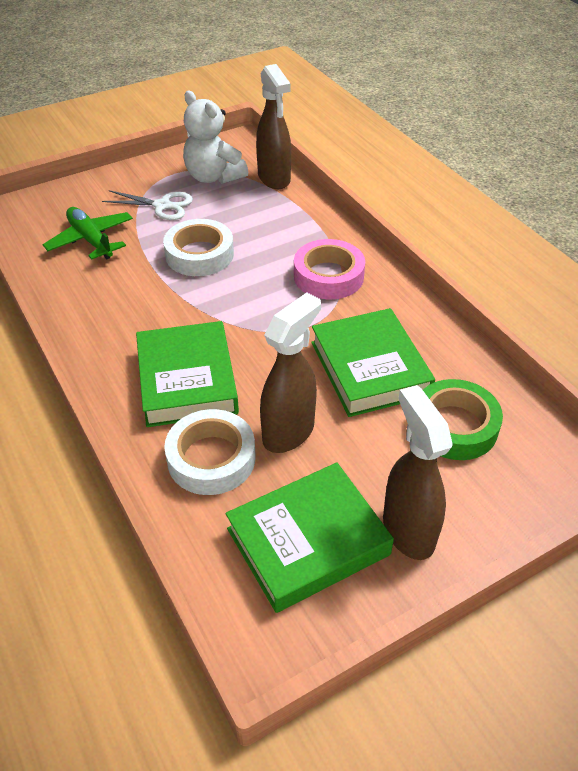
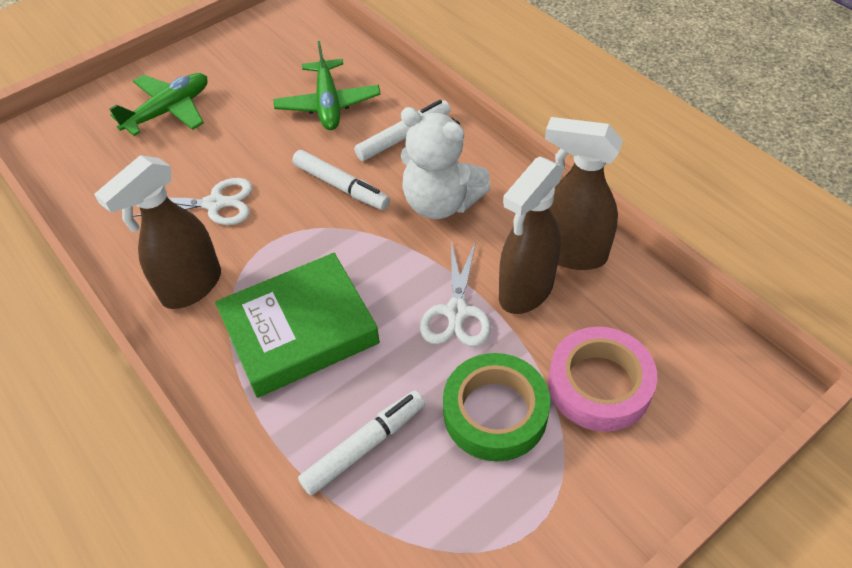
green book: [136,321,239,427] [225,462,394,613] [311,308,435,417] = 3 -> [215,253,380,398] = 1
green plane: [43,207,133,260] = 1 -> [109,73,208,136] [274,41,381,130] = 2
white marker: none = 0 -> [292,150,390,210] [298,391,425,495] [354,100,451,161] = 3
white scissors: [102,190,193,220] = 1 -> [133,178,253,225] [420,241,491,347] = 2
white tape: [163,219,234,276] [164,409,255,495] = 2 -> none = 0

